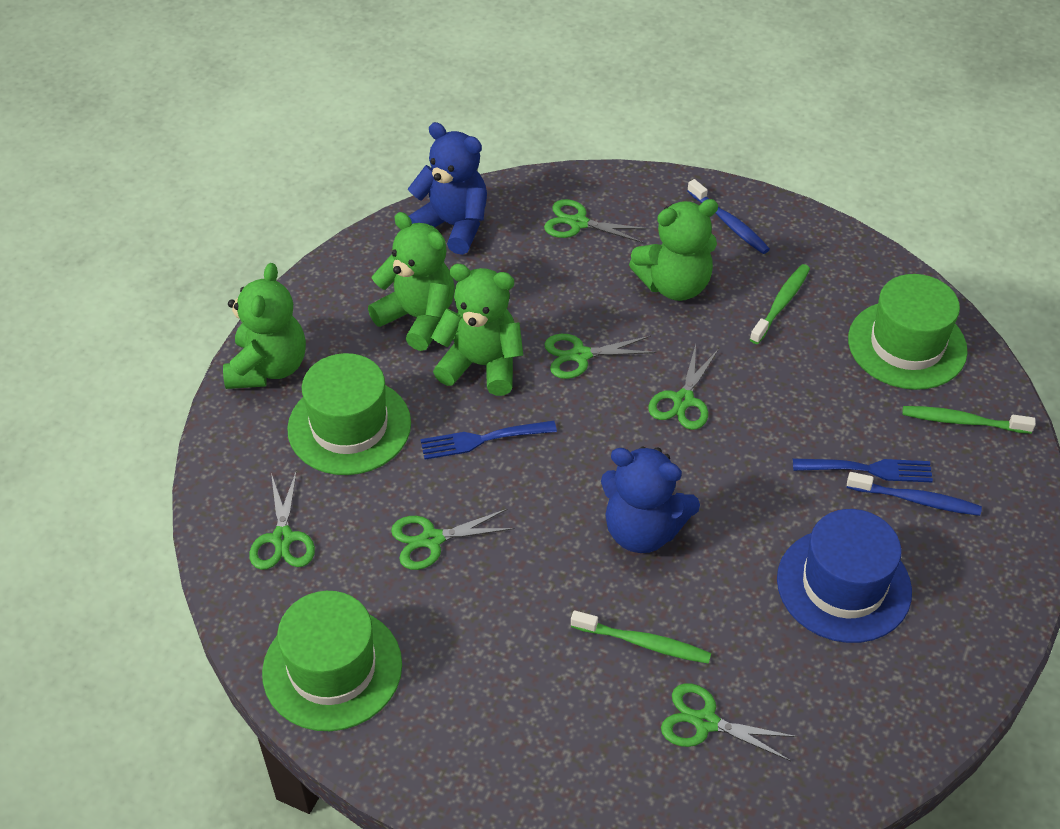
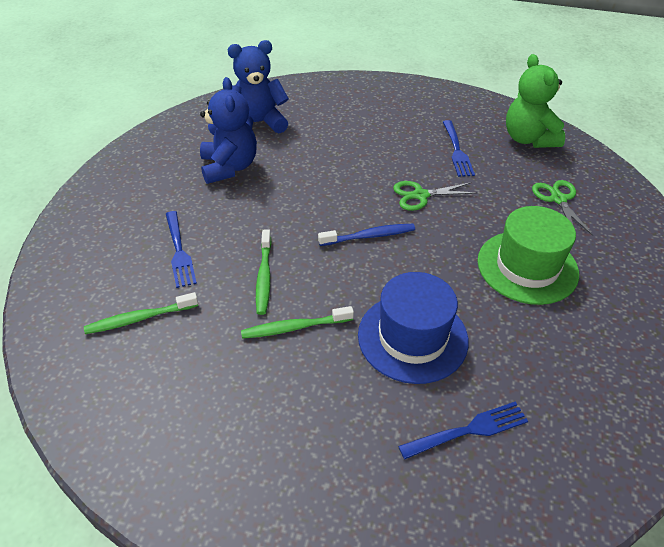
blue fork: [420,421,557,459] [793,459,933,482] = 2 -> [166,211,197,288] [398,401,528,460] [443,120,475,177] = 3
blue toothbrush: [687,179,770,254] [847,472,982,516] = 2 -> [318,224,415,246] = 1
green hat: [262,591,402,731] [287,353,411,475] [848,274,968,390] = 3 -> [478,206,579,305] = 1
green scissors: [249,470,315,570] [391,509,515,570] [544,199,649,243] [544,334,656,379] [648,345,719,430] [661,683,798,761] = 6 -> [393,181,477,211] [532,180,593,236] = 2
green teddy bear: [223,263,306,389] [368,212,455,351] [431,264,523,396] [629,199,718,301] = 4 -> [506,54,565,148] = 1

